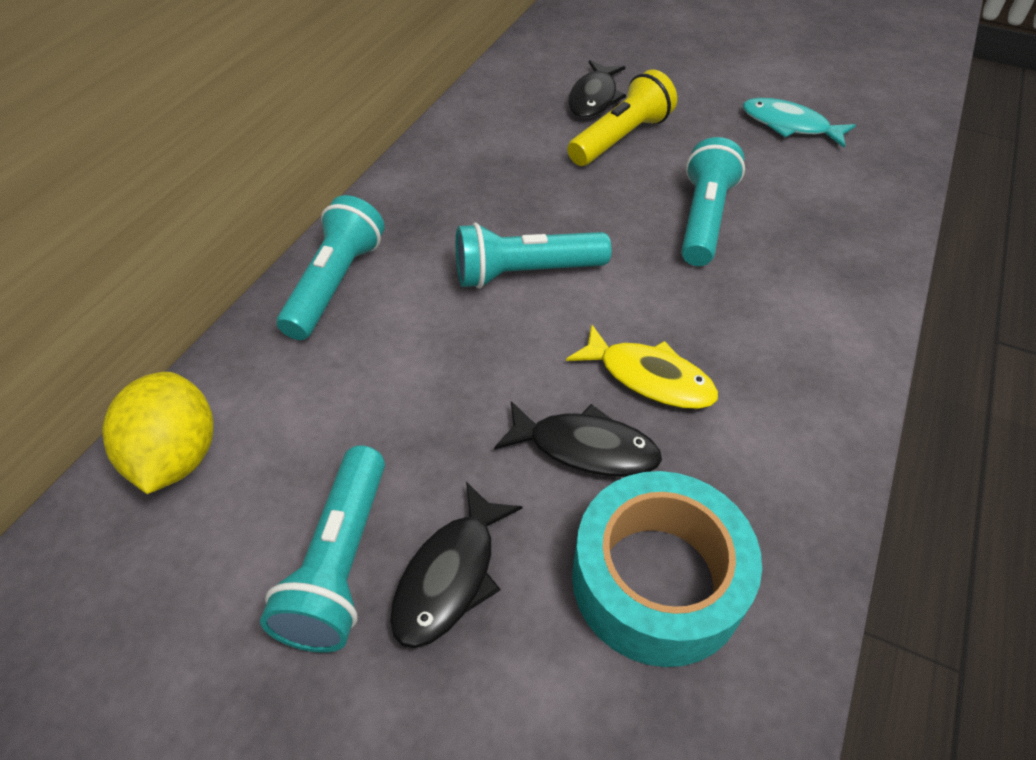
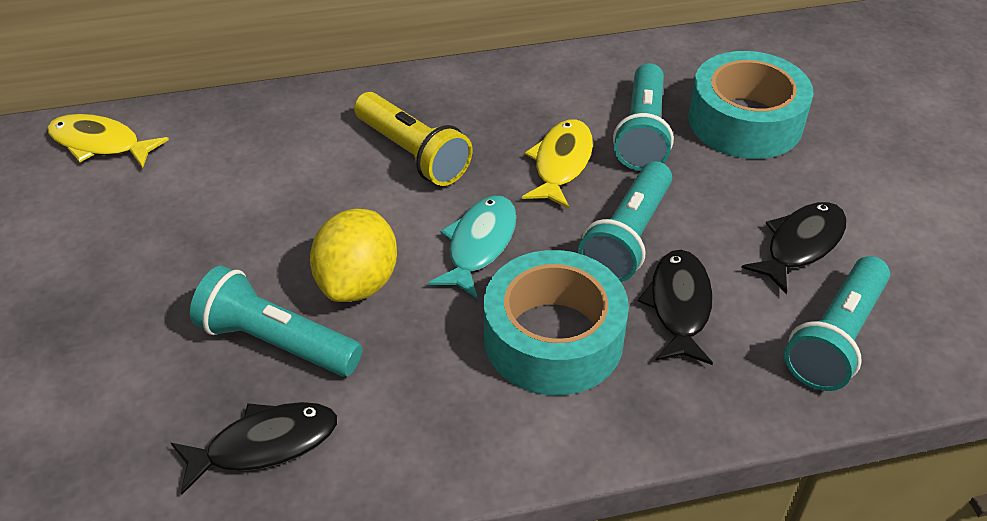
turquoise tape: [572,471,762,667] = 1 -> [484,250,629,395] [688,51,814,159] = 2
yellow fish: [566,324,718,409] = 1 -> [47,114,169,168] [522,120,593,209] = 2

